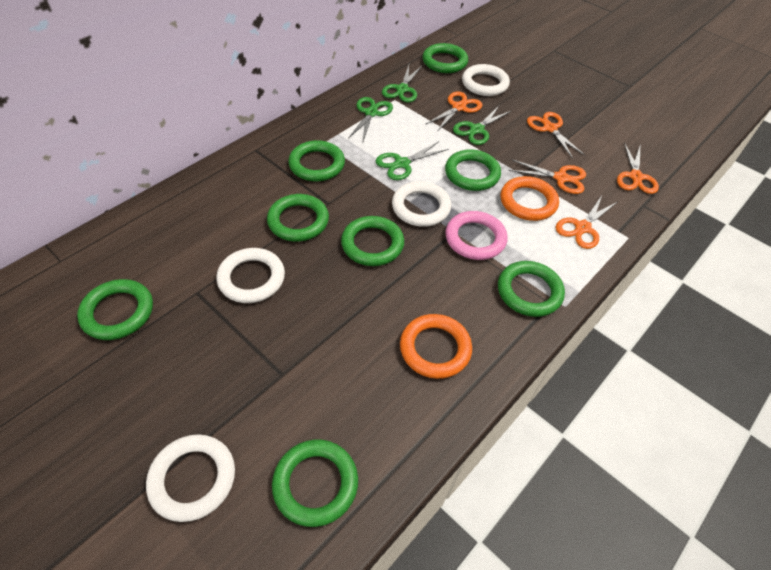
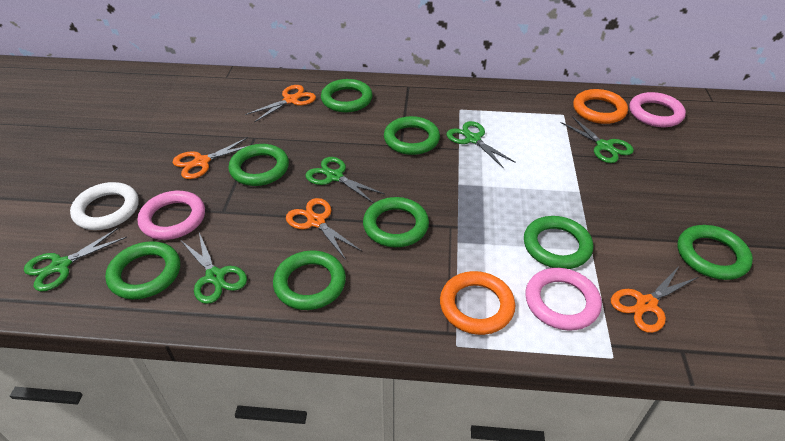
green scissors: [348,97,393,141] [375,141,449,180] [382,65,422,102] [453,105,511,145] = 4 -> [24,227,127,291] [180,233,247,304] [305,157,385,203] [447,121,516,169] [560,116,634,163] = 5
orange scissors: [425,91,483,132] [508,159,586,194] [527,112,585,159] [556,196,617,249] [617,142,659,194] = 5 -> [173,137,248,179] [245,85,316,122] [286,198,362,260] [611,265,698,333] = 4
pink ring: [445,211,507,260] = 1 -> [137,191,205,240] [525,268,602,331] [629,92,686,127] = 3
white ring: [146,435,235,522] [217,248,285,303] [392,181,451,227] [462,64,510,96] = 4 -> [70,182,139,230] = 1

